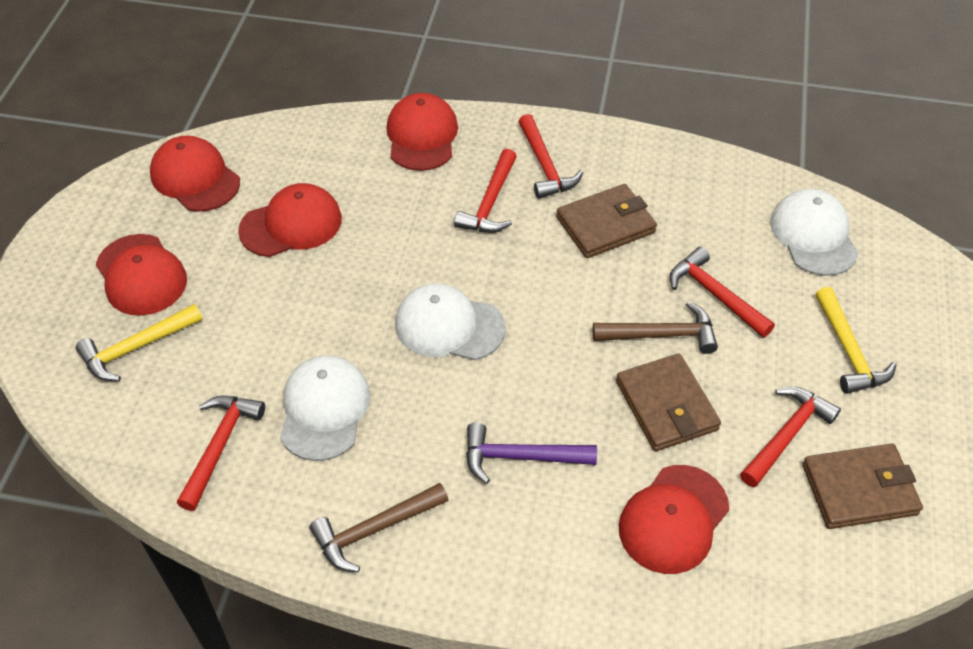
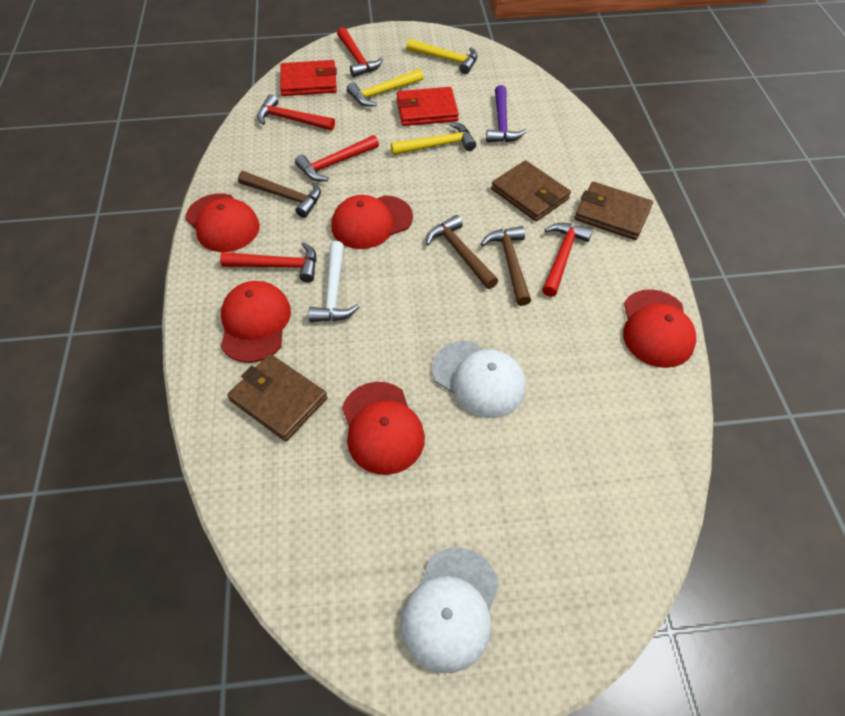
brown hammer: [310,483,448,572] [593,301,718,354] = 2 -> [238,171,321,218] [426,215,498,289] [481,226,531,306] = 3
red wallet: none = 0 -> [280,60,337,96] [397,87,459,126] = 2
white cap: [280,355,370,461] [395,283,506,360] [770,189,859,276] = 3 -> [401,548,499,673] [432,341,526,418] = 2
white hammer: none = 0 -> [308,241,359,322] = 1
yellow hammer: [76,304,203,381] [816,287,897,394] = 2 -> [347,69,424,107] [391,122,476,155] [406,39,478,74] = 3

